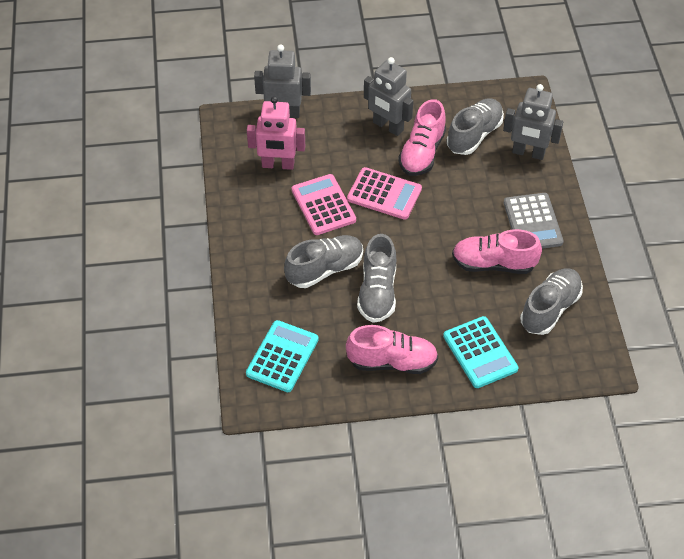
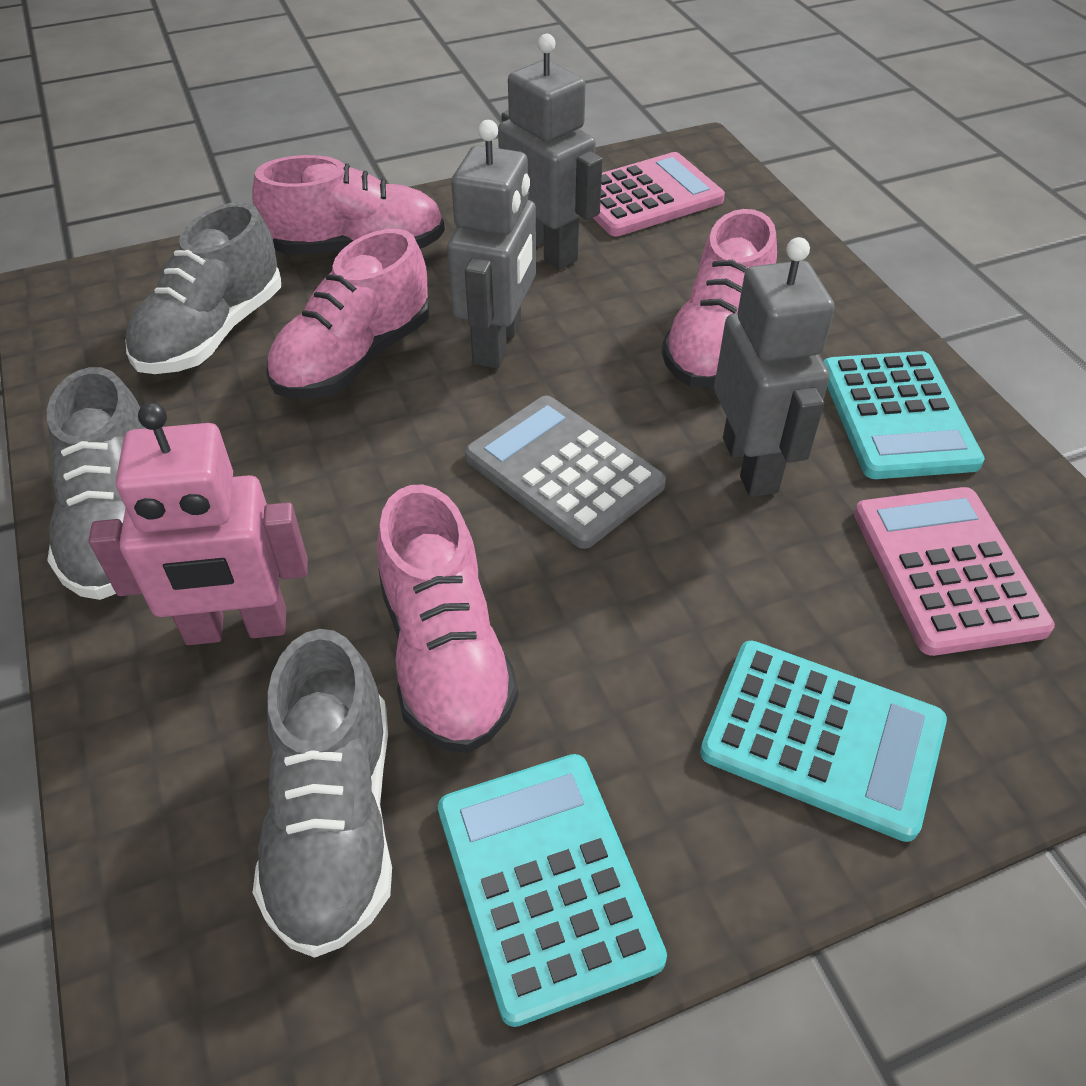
grey shoe: [284,235,363,288] [357,234,396,323] [447,98,504,155] [520,268,583,335] = 4 -> [47,367,145,600] [126,202,281,374] [253,629,392,958] = 3
pink shoe: [346,325,438,374] [398,99,446,176] [452,229,542,274] = 3 -> [252,155,445,255] [266,229,430,398] [377,484,518,753] [662,209,777,387] = 4
turquoise calculator: [246,320,319,392] [443,316,518,388] = 2 -> [438,754,667,1027] [700,640,947,842] [823,351,985,479] = 3

